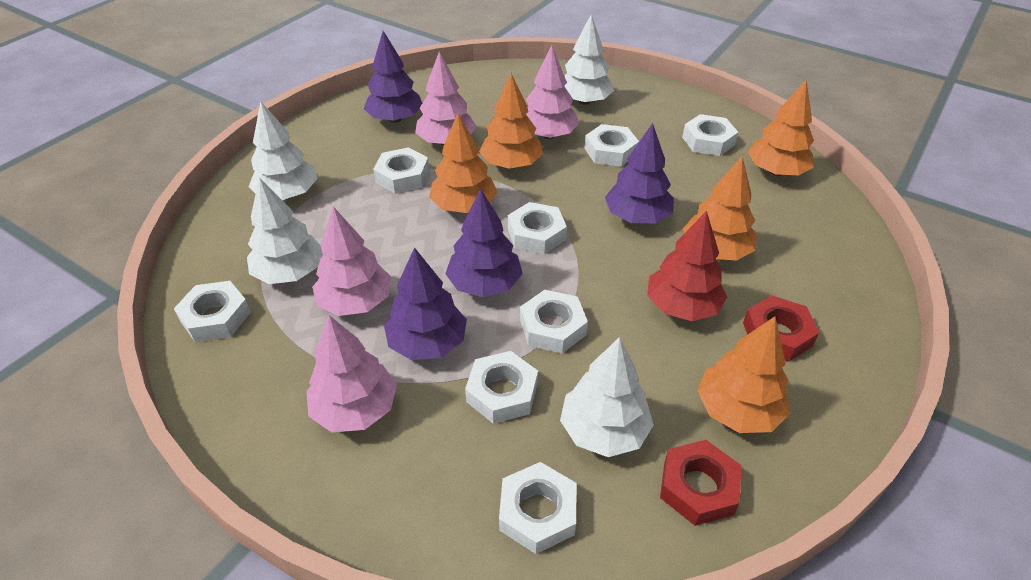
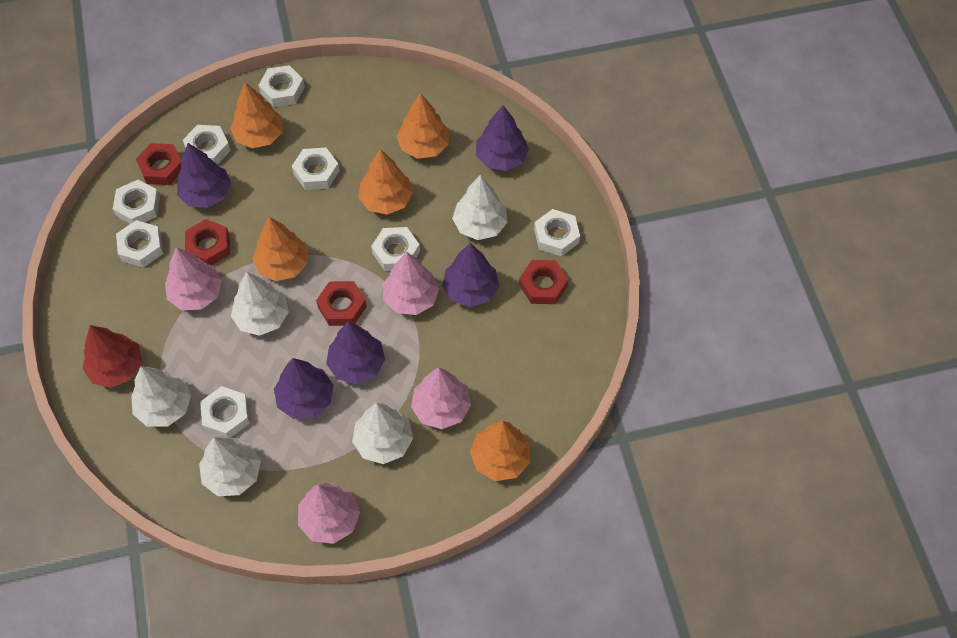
purple tree: [364,31,422,123] [384,247,467,360] [445,189,523,297] [605,123,674,223] = 4 -> [177,143,231,208] [274,358,334,419] [326,322,385,384] [442,243,499,307] [476,105,529,171] = 5
red nut: [660,440,742,526] [743,296,819,362] = 2 -> [136,143,181,185] [185,219,230,265] [316,281,367,326] [519,260,568,304] = 4
white tree: [247,177,322,284] [249,102,318,200] [560,337,654,457] [564,14,614,105] = 4 -> [131,366,191,427] [199,436,261,496] [231,272,289,336] [352,403,413,464] [452,175,507,240] = 5

